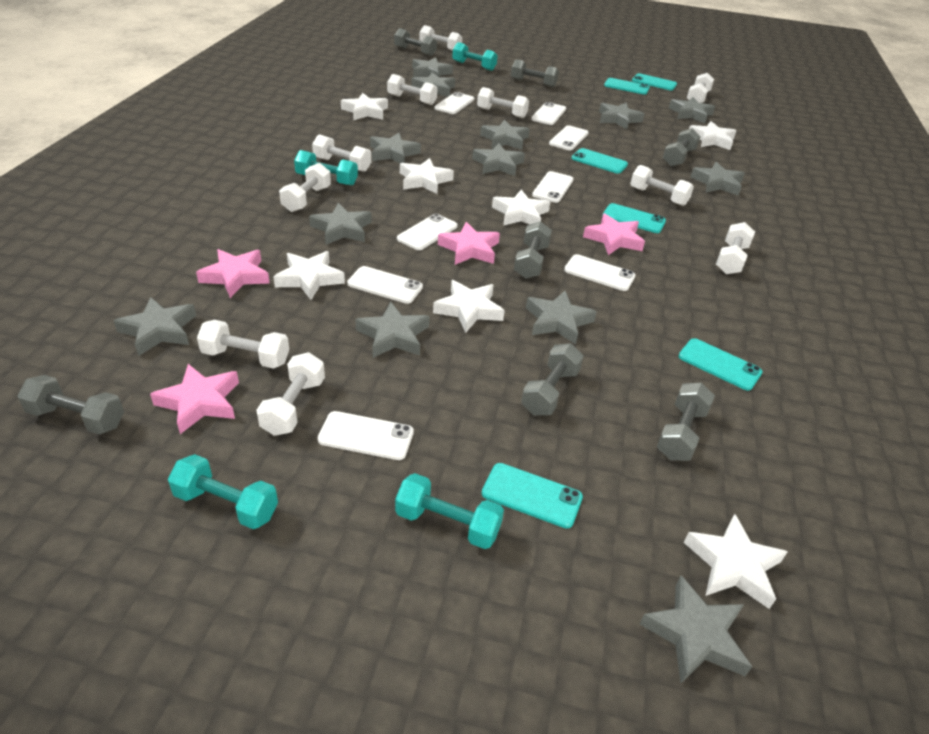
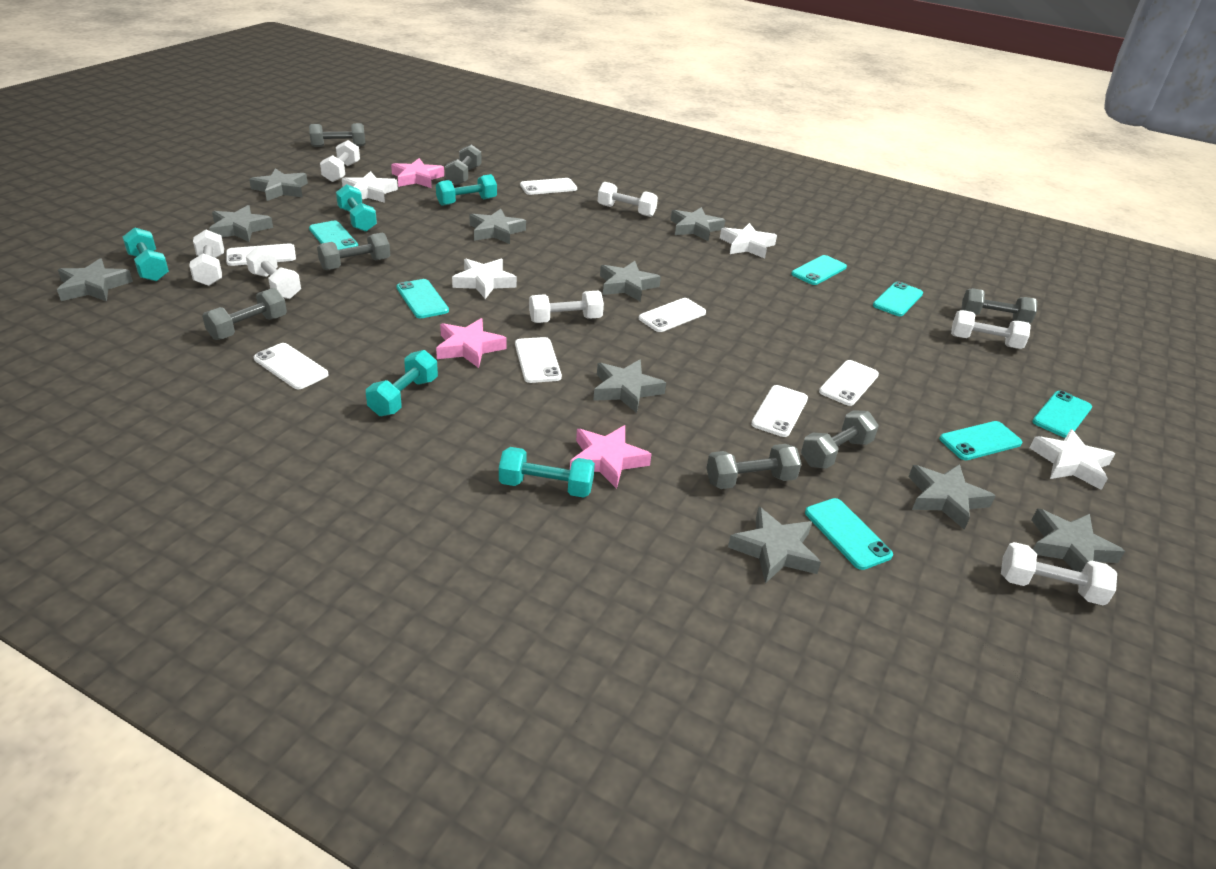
grey star: [113,297,196,356] [309,203,372,245] [355,302,429,358] [370,133,421,163] [411,72,455,97] [412,57,453,77] [472,143,525,176] [480,120,530,150] [526,291,597,344] [599,102,644,129] [640,576,752,683] [669,97,715,123] [691,162,745,196] = 13 -> [57,258,133,302] [209,205,273,242] [249,168,308,201] [470,209,526,244] [593,359,666,413] [600,261,661,302] [671,207,725,241] [728,507,821,583] [909,464,996,530] [1032,508,1125,572] = 10
pink star: [150,364,239,434] [196,249,270,298] [438,222,500,265] [583,213,645,255] = 4 -> [391,158,444,188] [436,318,507,368] [570,425,652,489] = 3
turquoise dumbbell: [168,454,278,529] [294,150,358,186] [395,473,504,549] [452,42,498,71] = 4 -> [123,227,169,281] [336,184,377,232] [366,350,438,416] [436,174,497,206] [499,447,595,498] = 5
turquoise phone: [482,463,583,529] [572,148,628,174] [602,203,666,233] [604,78,650,95] [632,73,677,90] [679,338,763,391] = 6 -> [309,221,358,250] [396,279,449,318] [791,255,847,285] [805,498,893,570] [873,281,923,316] [939,421,1022,460] [1032,391,1092,438] = 7
white dumbbell: [197,320,289,369] [257,352,325,436] [279,163,331,212] [312,134,371,172] [387,74,437,105] [419,25,462,51] [477,87,529,118] [630,165,694,206] [687,73,714,103] [716,222,755,274] = 10 -> [189,230,224,286] [246,246,301,299] [320,140,360,182] [529,291,604,323] [598,182,658,217] [951,310,1031,349] [1001,542,1117,605] = 7
white phone: [317,411,414,460] [347,266,423,304] [397,214,458,250] [435,92,474,114] [531,102,566,125] [532,171,574,203] [549,125,589,150] [564,254,635,291] = 8 -> [226,243,296,266] [254,343,328,390] [515,337,562,383] [520,178,577,195] [639,298,706,332] [751,385,808,437] [819,360,879,406] = 7
white star: [273,251,345,300] [341,93,388,121] [400,158,454,194] [433,280,505,333] [492,190,550,226] [684,514,788,609] [689,121,736,150] = 7 -> [342,171,398,203] [452,259,517,299] [720,223,777,258] [1030,429,1115,490] = 4

